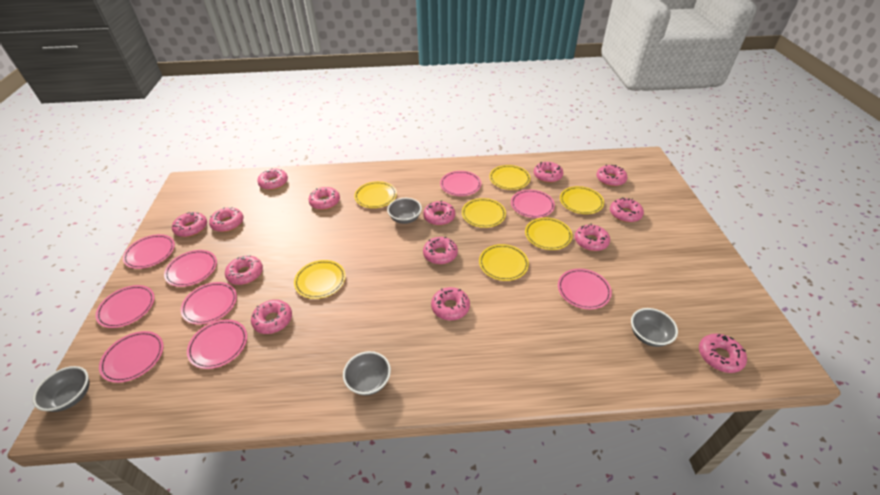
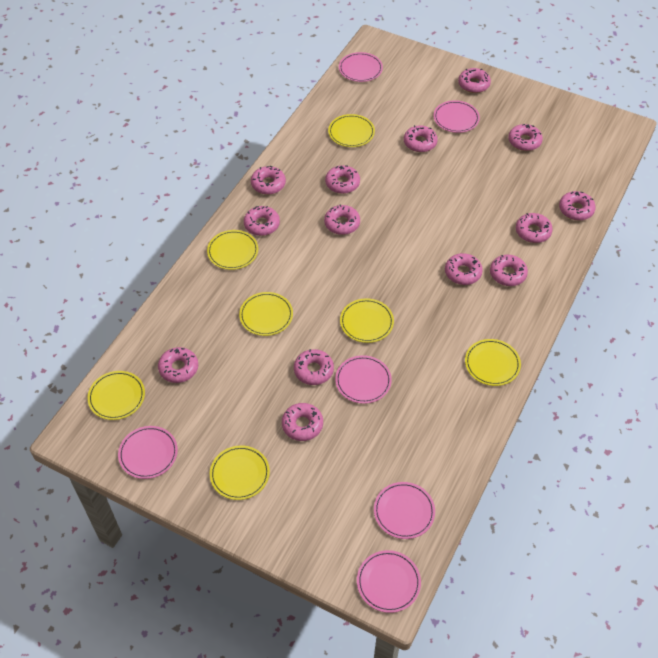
grey bowl: [32,366,89,412] [343,351,391,396] [387,198,422,224] [631,308,678,347] = 4 -> none = 0
pink plate: [95,285,155,328] [99,331,164,383] [123,234,175,269] [164,250,217,287] [181,282,237,325] [187,319,247,369] [440,171,481,196] [511,190,555,218] [558,269,612,309] = 9 -> [118,426,178,479] [335,355,392,404] [339,52,383,82] [357,550,421,613] [374,482,435,539] [433,100,480,133] = 6

